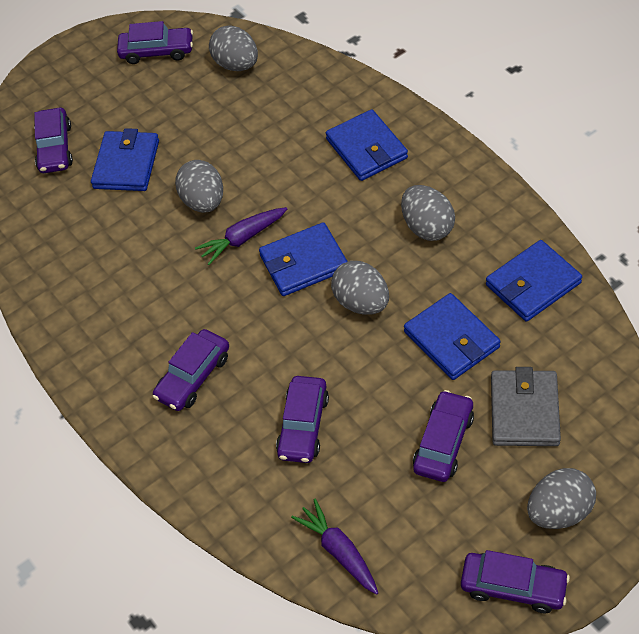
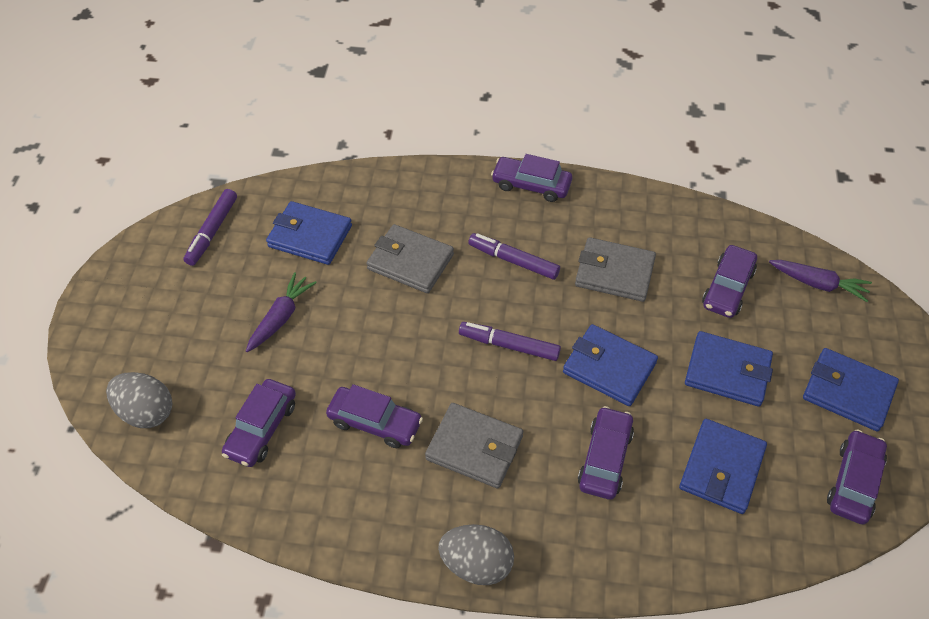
grey egg: [175,160,223,213] [209,25,258,71] [331,261,389,315] [401,185,455,241] [527,468,596,529] = 5 -> [106,372,172,428] [438,524,514,585] = 2
grey wallet: [491,367,561,446] = 1 -> [366,224,454,293] [425,403,523,488] [575,237,656,302] = 3
purple marker: none = 0 -> [184,189,237,266] [459,322,561,361] [468,233,560,280] = 3

